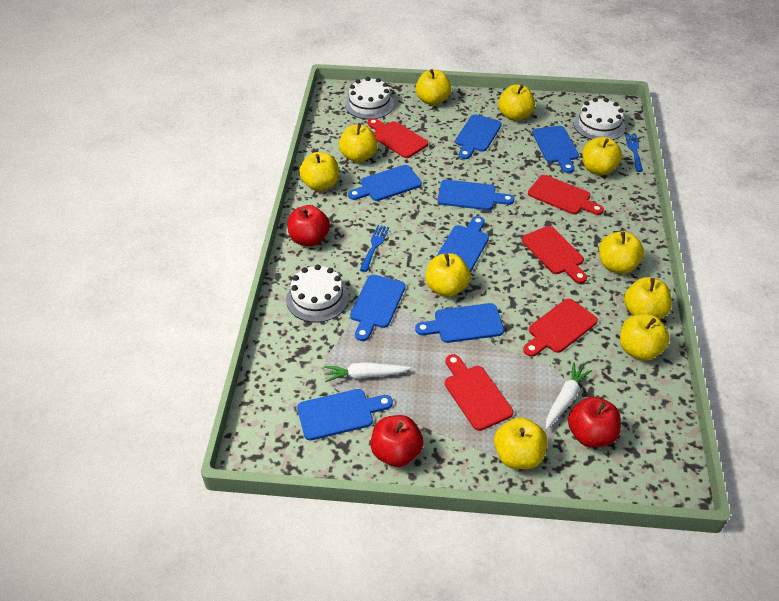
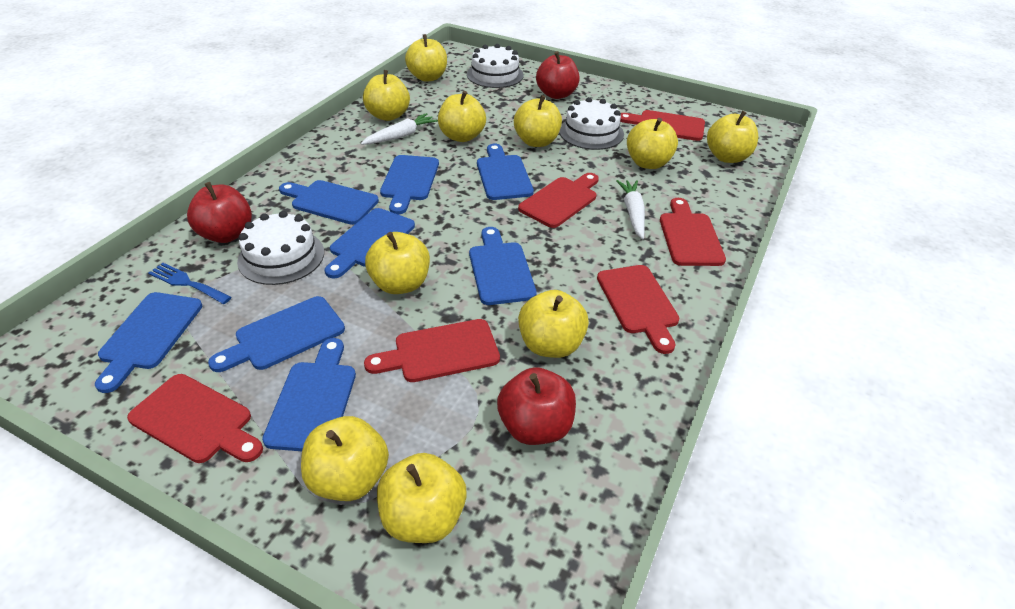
blue fork: [360,225,389,272] [625,134,643,172] = 2 -> [148,263,232,304] = 1
red cutting board: [367,118,428,158] [445,354,513,431] [522,226,587,283] [523,299,598,357] [528,175,604,215] = 5 -> [127,374,263,463] [364,319,500,382] [518,173,599,228] [597,265,679,354] [620,110,705,141] [660,198,726,266] = 6

